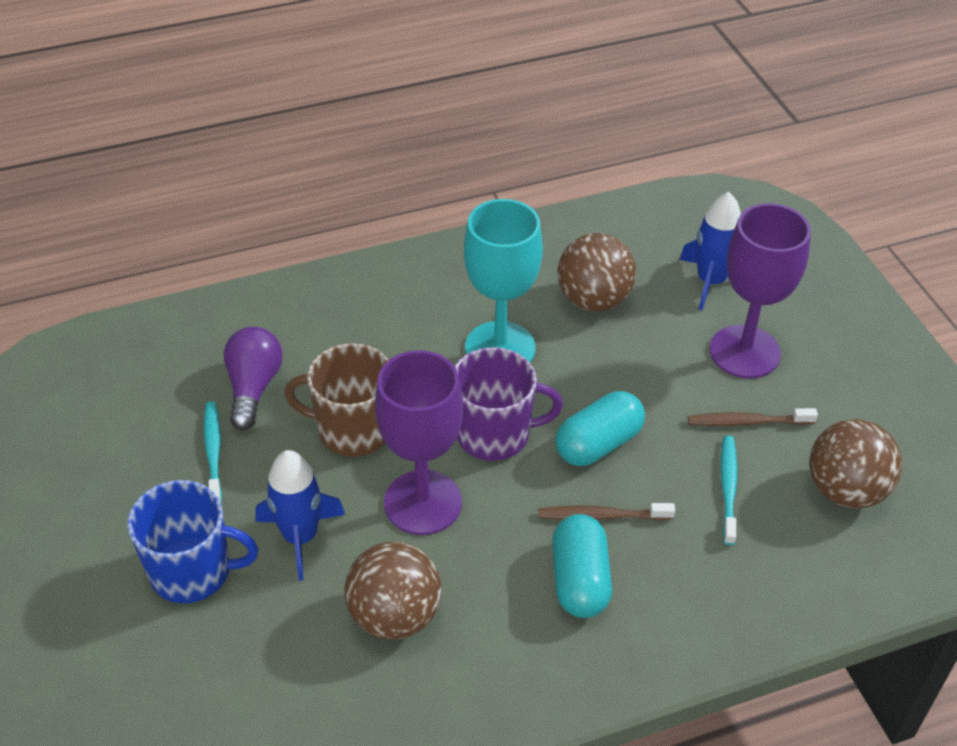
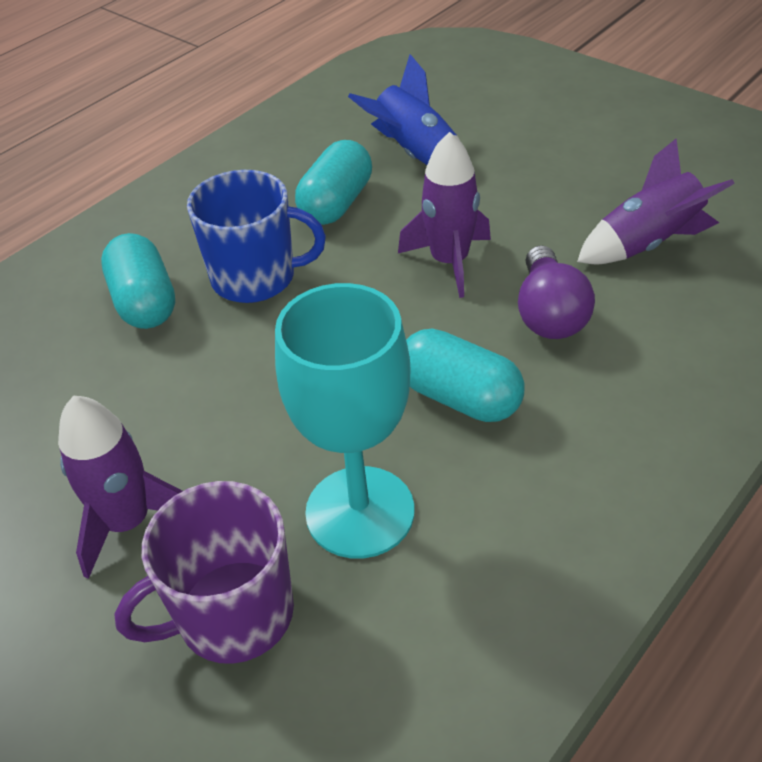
blue rocket: [255,450,345,581] [680,192,741,310] = 2 -> [348,54,459,165] = 1
brown ball: [345,541,441,640] [557,233,636,311] [809,419,902,509] = 3 -> none = 0
brown mug: [285,343,388,457] = 1 -> none = 0
brown toothbrush: [538,503,675,520] [688,408,818,426] = 2 -> none = 0
purple goblet: [375,350,463,535] [709,203,811,379] = 2 -> none = 0
purple rocket: none = 0 -> [58,396,183,579] [398,132,491,298] [577,138,735,264] = 3
turquoise capsule: [552,514,612,618] [555,391,645,466] = 2 -> [101,233,175,329] [295,140,372,225] [406,329,525,422] = 3
turquoise toothbrush: [204,401,222,504] [721,435,738,545] = 2 -> none = 0

